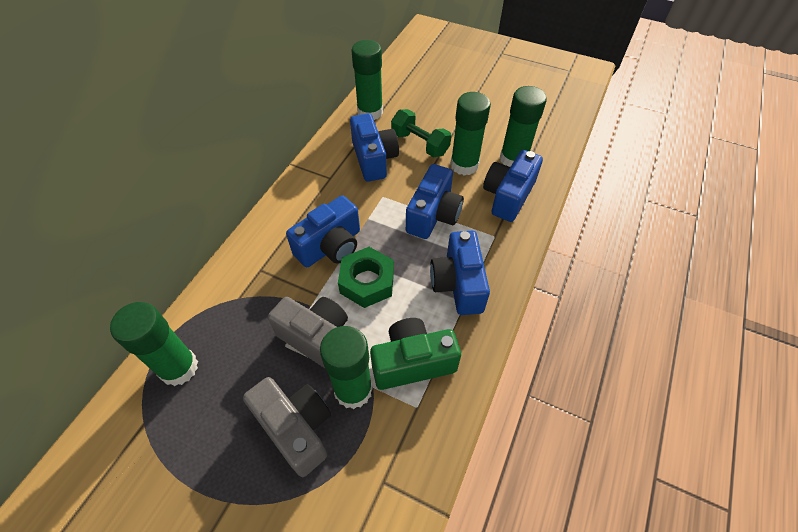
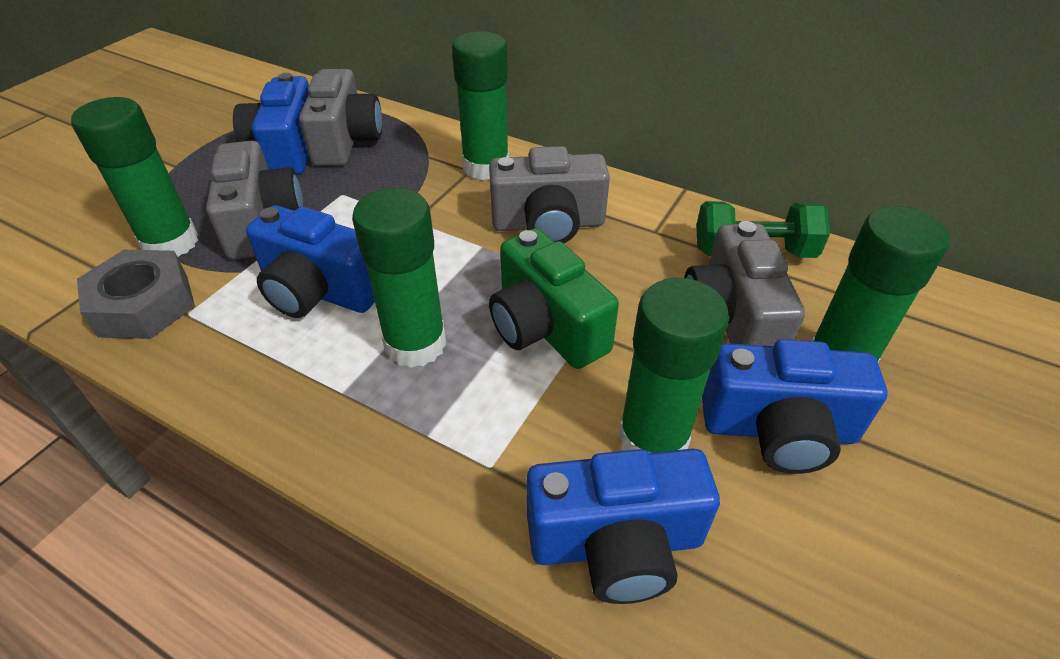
blue camera: [286,195,360,267] [350,113,399,182] [406,164,464,239] [430,231,490,315] [483,150,543,222] = 5 -> [233,73,309,175] [246,205,375,318] [527,449,720,604] [702,339,888,474] = 4
green nut: [338,247,394,308] = 1 -> none = 0
grey camera: [243,377,331,477] [268,297,348,368] = 2 -> [206,141,303,260] [299,69,382,166] [489,146,610,243] [684,221,805,346] = 4
grey nut: none = 0 -> [77,250,195,339] = 1

